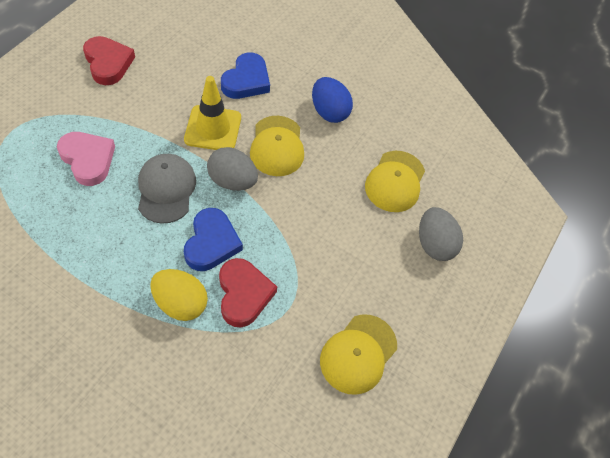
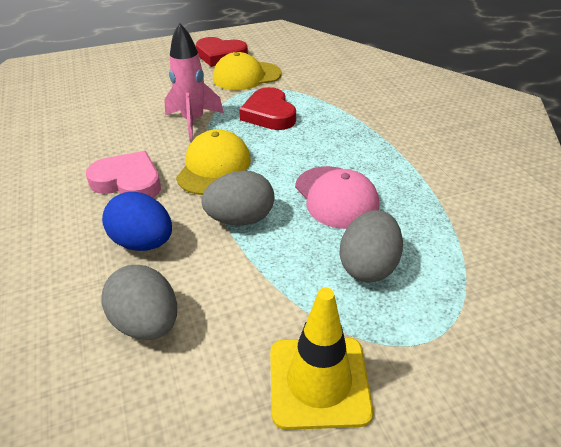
blue heart: [184,208,243,271] [221,53,270,99] = 2 -> none = 0
grey cap: [138,154,196,224] = 1 -> none = 0
grey egg: [207,147,258,191] [419,207,463,261] = 2 -> [101,265,177,340] [202,170,274,226] [339,210,403,282] = 3
pink cap: none = 0 -> [295,166,379,229] = 1
pink rocket: none = 0 -> [164,23,224,140] = 1
yellow cap: [250,116,304,176] [320,314,397,395] [365,151,425,212] = 3 -> [176,129,251,195] [213,52,282,90] = 2
yellow egg: [150,269,208,321] = 1 -> none = 0

